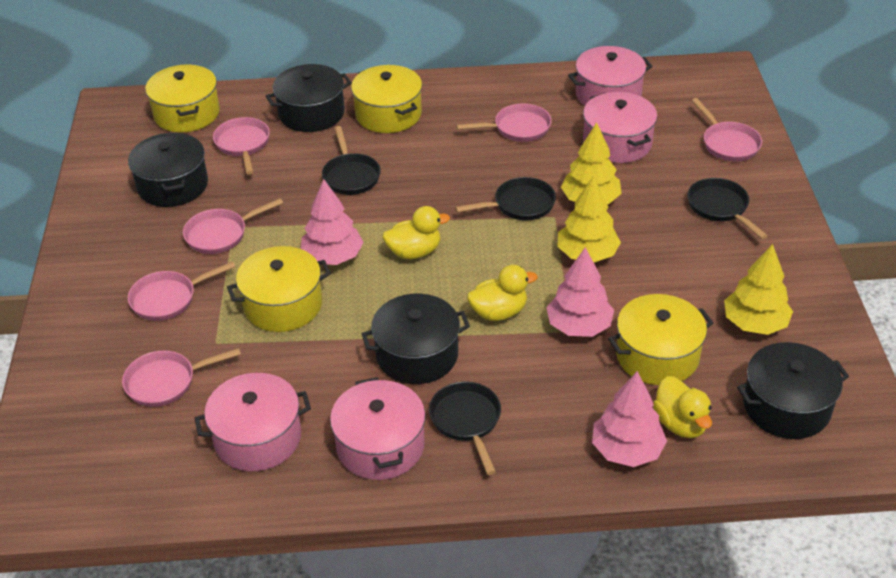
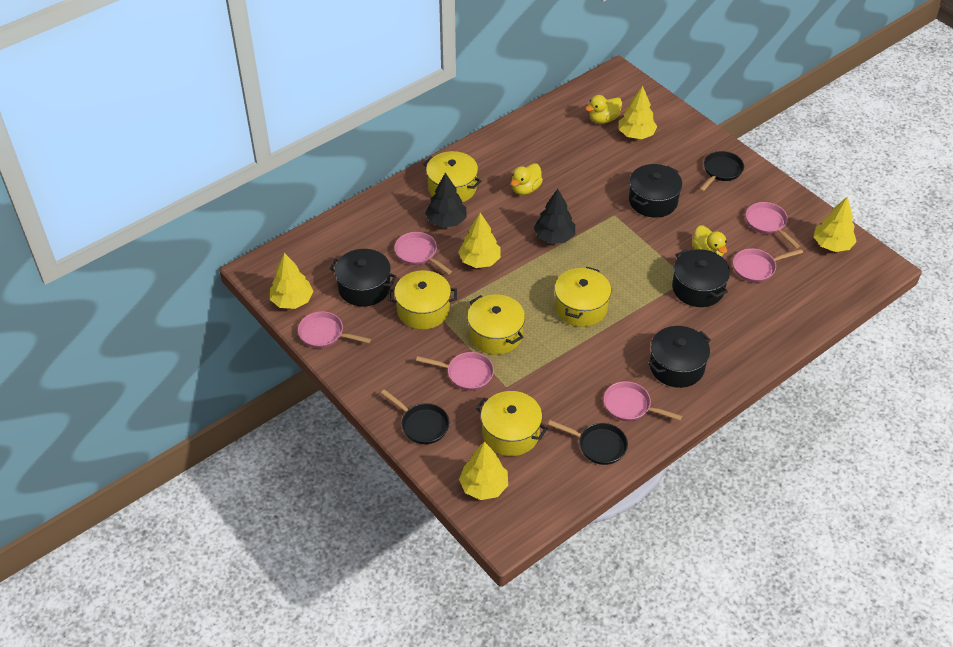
black pan: [322,126,381,195] [429,382,501,475] [455,177,556,221] [688,178,768,239] = 4 -> [381,389,449,444] [548,420,628,465] [699,151,744,192] = 3
black tree: none = 0 -> [425,173,466,228] [534,189,575,244] = 2
pink pot: [195,373,311,471] [330,377,425,480] [568,46,653,106] [583,92,657,163] = 4 -> none = 0
pink tree: [301,179,364,265] [546,247,614,337] [592,371,667,467] = 3 -> none = 0
yellow pot: [145,65,220,132] [227,246,331,332] [351,65,422,133] [608,294,714,385] = 4 -> [388,270,457,329] [423,151,481,202] [467,294,525,355] [476,391,547,456] [555,267,611,327] = 5
yellow tree: [557,175,621,262] [561,122,622,204] [724,244,793,335] = 3 -> [270,253,313,309] [458,213,501,268] [459,441,508,500] [619,86,657,139] [813,196,857,252] = 5

